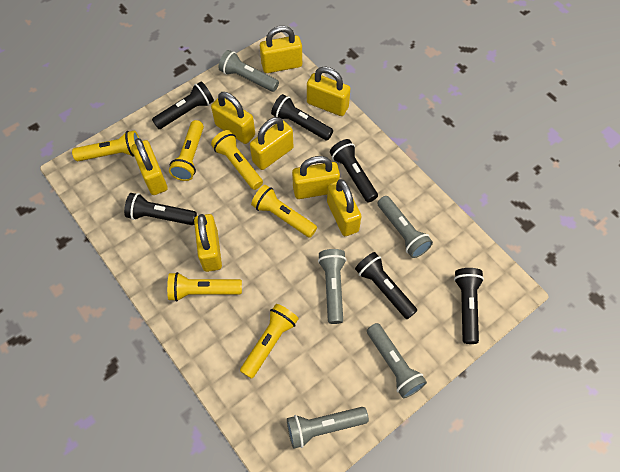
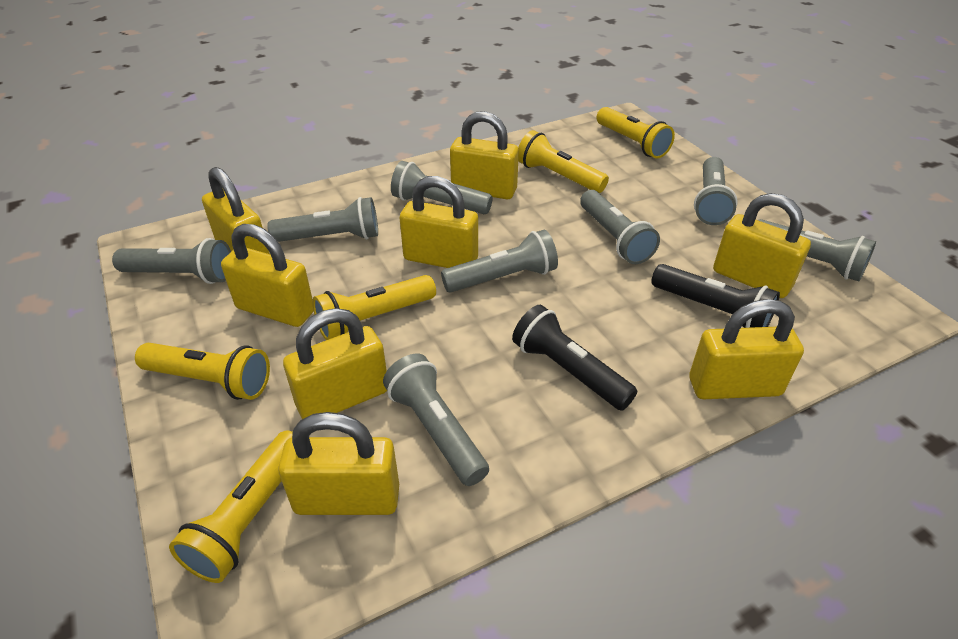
black flashlight: [124,193,197,225] [152,81,214,129] [271,94,333,140] [330,139,378,202] [355,252,417,319] [454,268,484,344] = 6 -> [512,305,637,411] [651,264,780,328] = 2
grey flashlight: [219,50,279,92] [287,407,369,449] [318,249,346,324] [367,323,427,398] [377,196,433,258] = 5 -> [112,238,231,284] [267,197,378,242] [383,354,489,486] [391,161,493,214] [441,230,558,293] [580,190,660,264] [694,157,738,225] [758,219,876,281] = 8
yellow flashlight: [72,130,139,161] [167,272,242,301] [169,120,204,181] [211,130,263,190] [240,304,299,379] [251,185,317,238] = 6 -> [135,343,270,400] [169,430,293,583] [312,275,436,340] [518,130,609,193] [596,107,675,159] = 5

